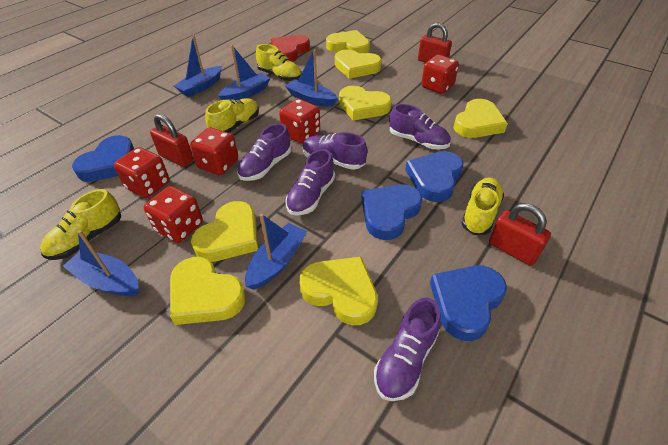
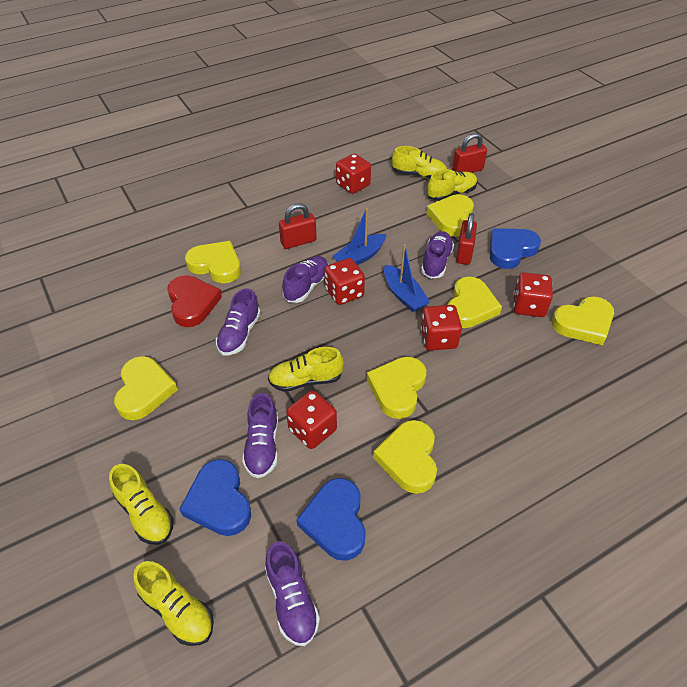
blue boat: [63,230,139,296] [174,35,222,97] [218,45,270,100] [245,214,307,290] [285,49,338,107] = 5 -> [332,208,386,265] [384,244,430,312] = 2
blue heart: [72,135,134,182] [361,184,423,240] [405,151,463,202] [430,265,507,341] = 4 -> [179,459,251,536] [296,478,366,561] [490,228,541,269] = 3
yellow shoe: [40,189,121,260] [205,98,259,133] [256,44,301,81] [461,177,504,235] = 4 -> [109,464,174,545] [133,561,214,646] [268,347,344,392] [392,146,447,179] [427,169,478,201] = 5

